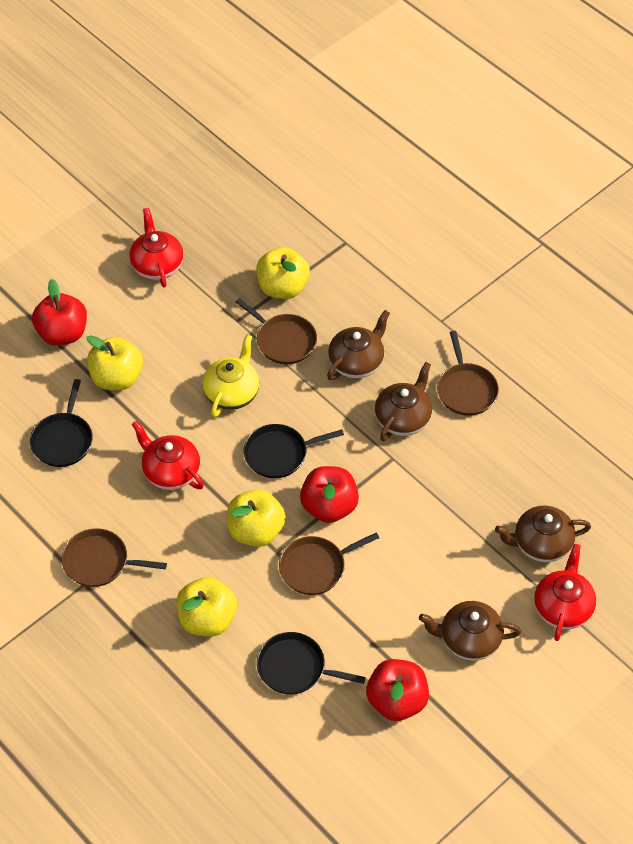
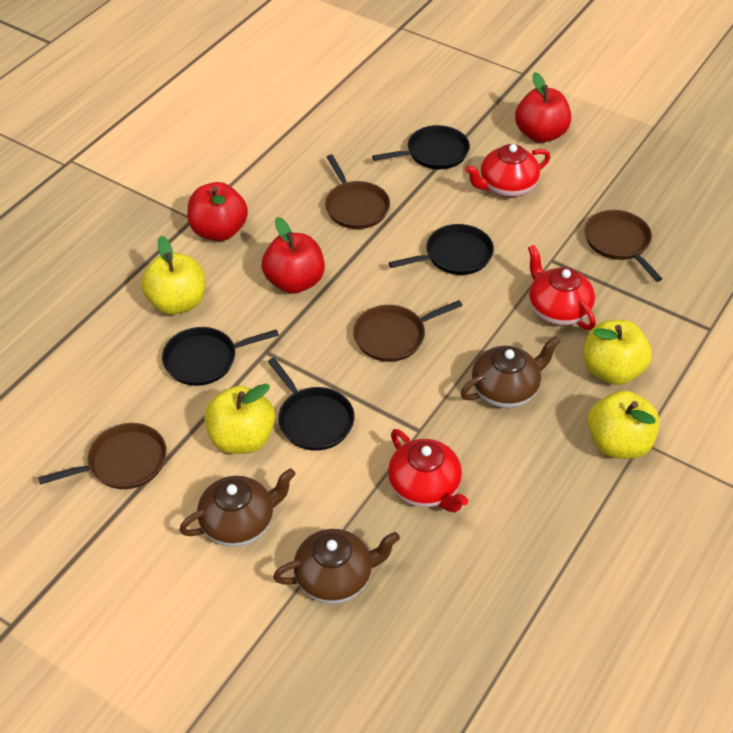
black pan: [30,379,93,467] [244,424,344,478] [257,632,366,695] = 3 -> [162,327,279,386] [268,358,355,451] [372,125,470,170] [389,224,494,275] = 4
brown teapot: [327,310,390,380] [375,362,432,441] [419,601,521,661] [495,506,591,562] = 4 -> [180,468,296,547] [273,529,400,604] [461,336,560,408] = 3
yellow teapot: [202,335,259,418] = 1 -> none = 0

